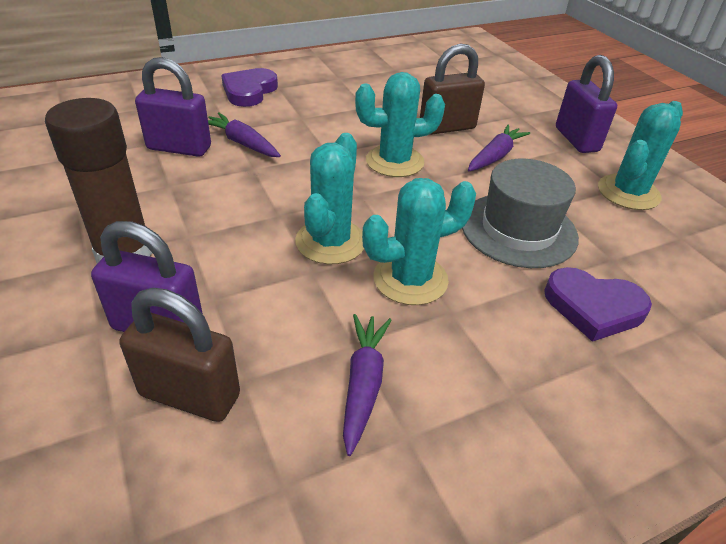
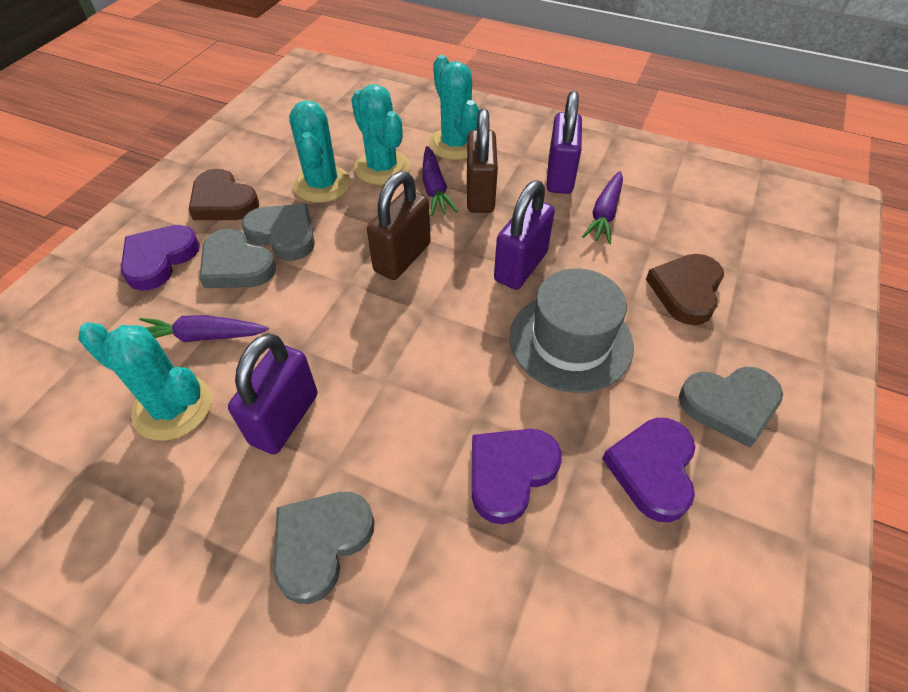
brown glue stick: [45,98,152,264] = 1 -> none = 0
brown heart: none = 0 -> [189,169,259,220] [646,254,724,325] = 2
grey heart: none = 0 -> [199,229,276,288] [241,204,315,261] [273,492,375,604] [679,367,783,447] = 4
purple heart: [221,68,278,107] [544,267,652,342] = 2 -> [121,225,200,291] [472,429,562,524] [602,418,695,522] = 3

